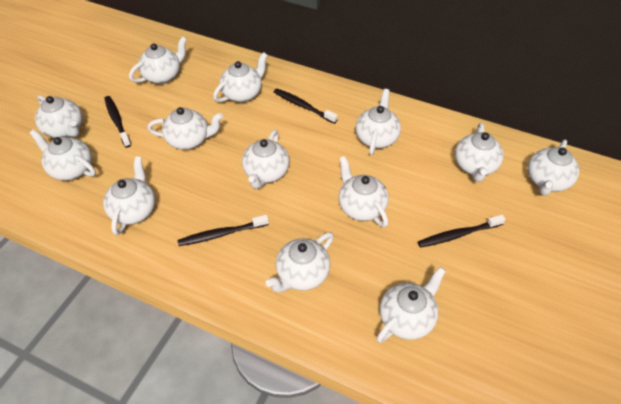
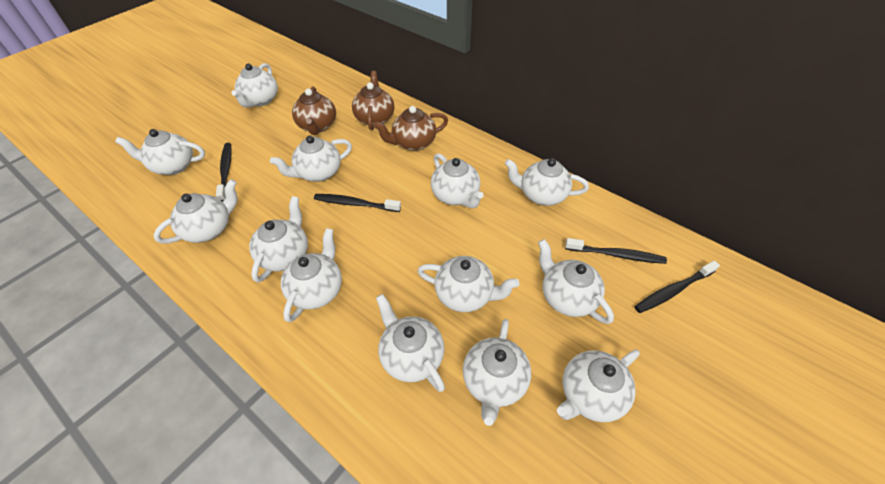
brown teapot: none = 0 -> [292,86,336,135] [352,71,394,130] [374,106,448,151] = 3

